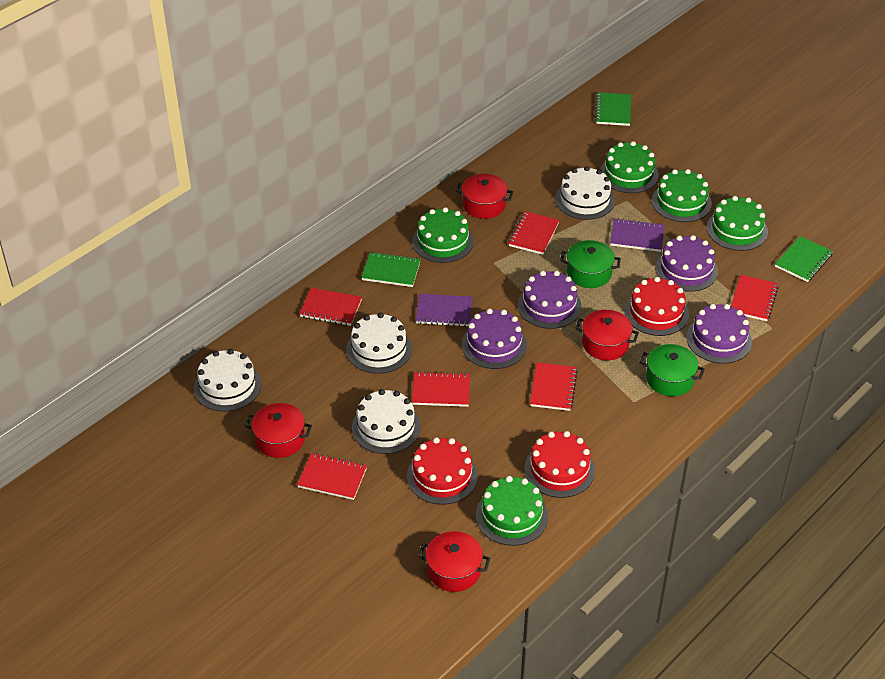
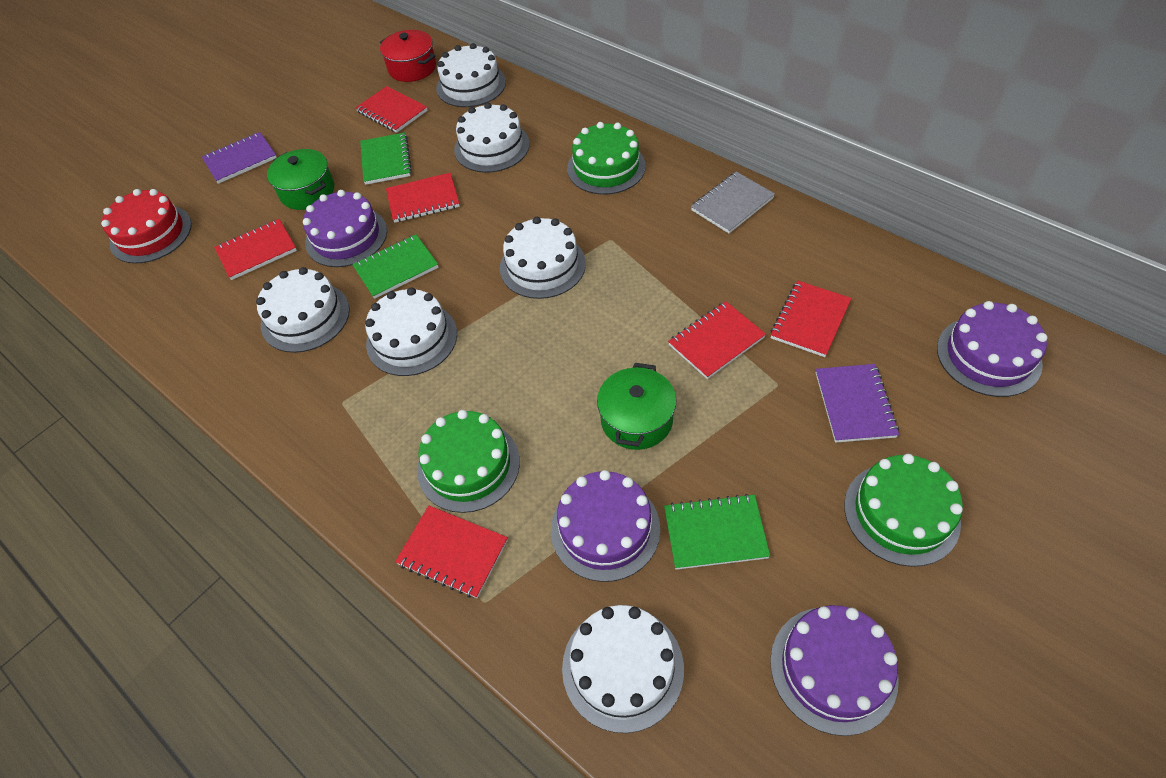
green cake: [412,207,473,263] [476,476,548,546] [600,141,658,193] [652,169,712,222] [707,196,768,251] = 5 -> [417,410,520,513] [567,122,646,195] [844,454,963,567] = 3
grey notebook: none = 0 -> [691,172,775,233] = 1
red cake: [407,437,478,505] [524,431,595,498] [625,277,689,336] = 3 -> [101,189,192,264] = 1
red pot: [245,403,312,458] [418,531,490,592] [456,174,513,219] [575,310,639,360] = 4 -> [380,30,436,82] = 1
white cake: [194,349,261,412] [346,313,412,374] [352,389,421,454] [555,166,615,220] = 4 -> [256,267,350,353] [365,287,457,376] [436,43,506,107] [454,102,530,173] [500,217,586,299] [562,605,684,733] = 6

